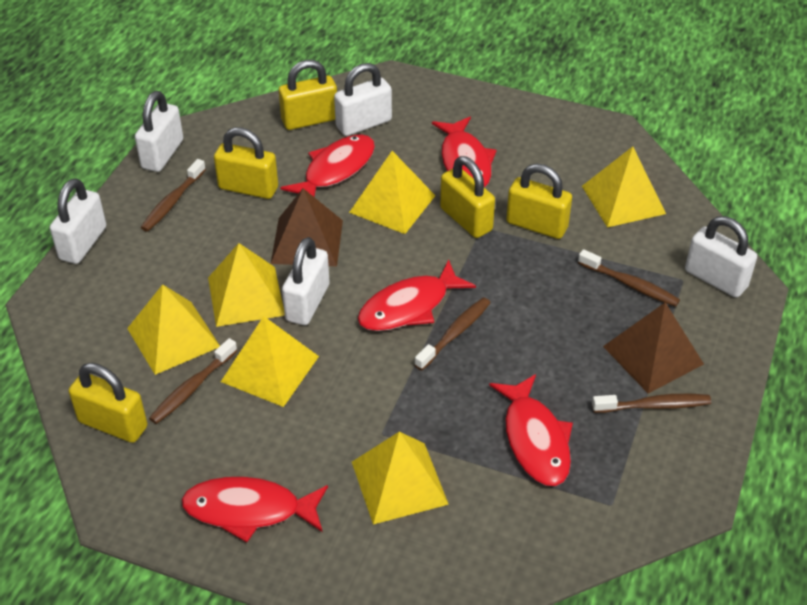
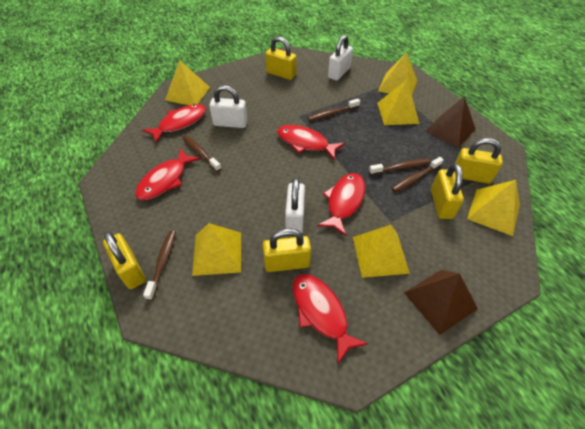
white padlock: [50,178,106,264] [135,91,183,172] [282,237,330,325] [334,63,392,136] [685,216,757,298] = 5 -> [209,85,248,128] [285,177,305,233] [328,35,353,81] = 3

